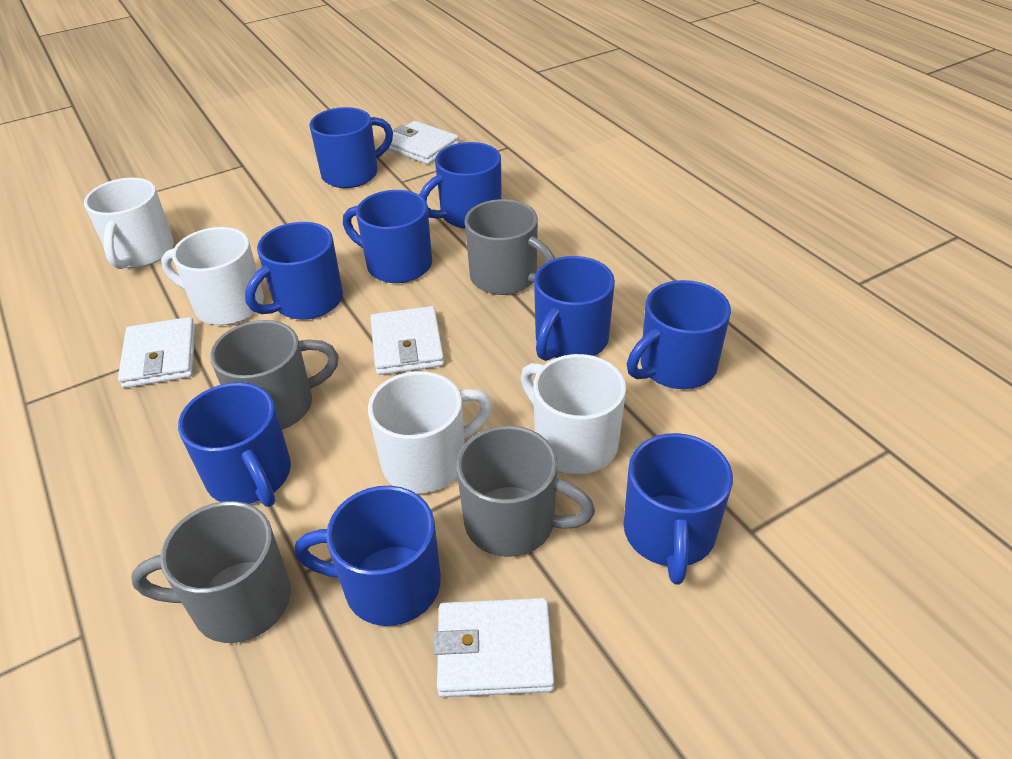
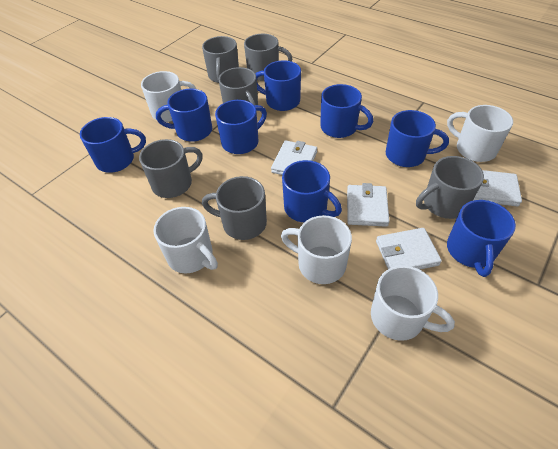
blue mug: [178,382,291,507] [245,222,343,320] [294,486,441,626] [309,107,393,188] [343,190,432,283] [419,142,502,229] [534,256,615,361] [624,433,733,585] [627,280,731,389] = 9 -> [80,117,146,173] [156,89,212,142] [215,100,267,154] [256,60,301,111] [282,160,342,222] [320,84,374,138] [386,110,449,167] [447,200,516,277] = 8
grey mug: [131,501,291,643] [210,320,339,430] [457,425,595,557] [465,199,555,295] = 4 -> [139,139,203,198] [202,36,239,83] [202,176,267,240] [218,67,258,112] [244,34,292,81] [416,156,484,219] = 6
white mug: [84,178,174,269] [161,227,264,325] [368,371,493,493] [521,354,626,474] = 4 -> [141,71,196,122] [154,207,218,274] [281,215,352,284] [371,266,455,341] [447,105,513,162] = 5

